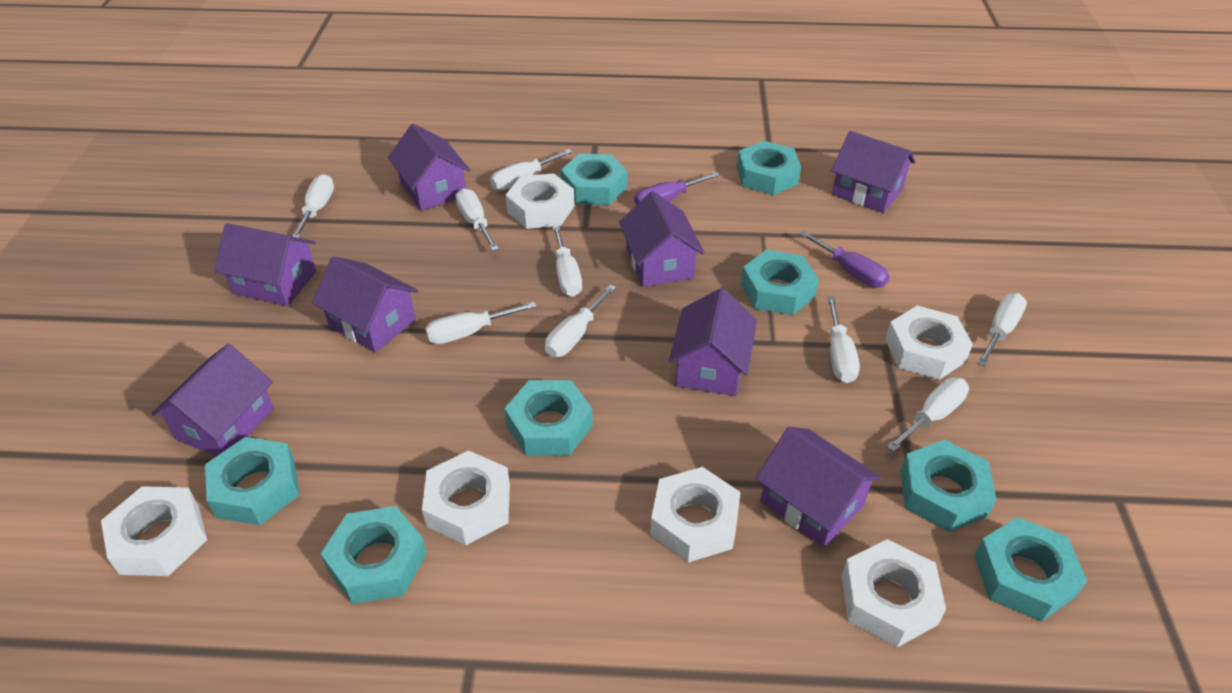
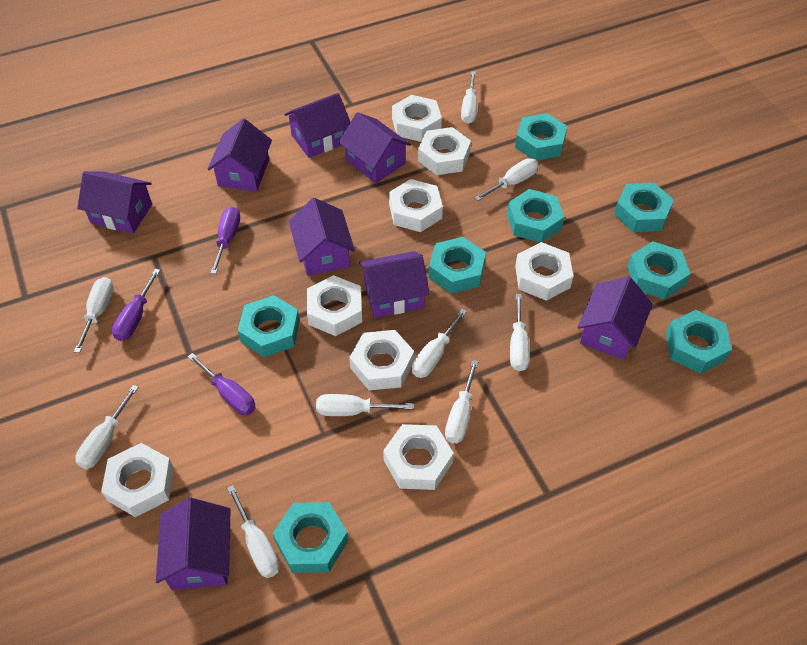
purple screwdriver: [634,172,720,205] [799,230,890,288] = 2 -> [112,269,160,341] [188,353,256,415] [211,207,240,274] = 3
white nut: [101,486,207,576] [422,450,510,545] [506,173,575,229] [650,467,741,562] [842,539,946,647] [885,305,973,380] = 6 -> [101,443,174,517] [307,275,362,336] [349,330,414,390] [383,424,454,490] [389,179,443,232] [392,95,442,142] [418,127,471,175] [515,242,573,301] = 8

